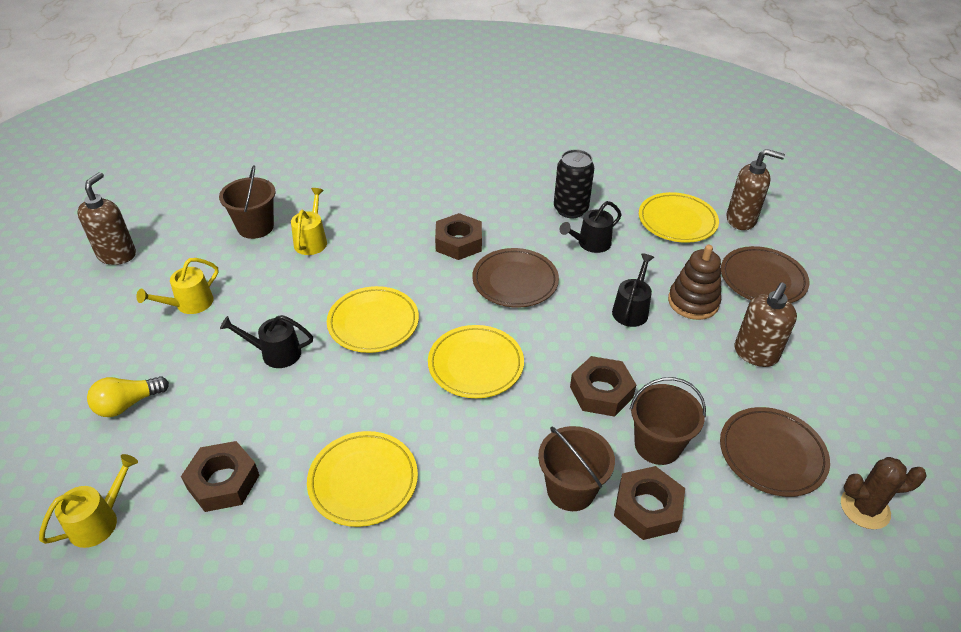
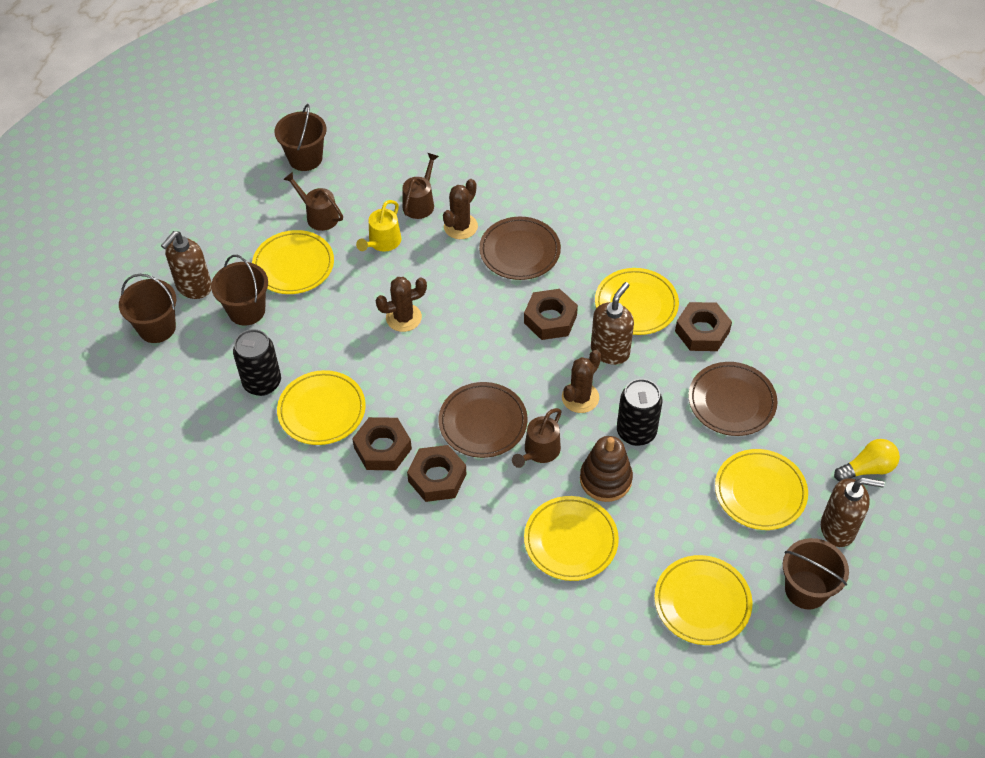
black can: [554,149,594,218] = 1 -> [233,329,281,396] [617,379,663,446] = 2
black watering can: [220,315,313,368] [559,201,622,253] [612,253,654,327] = 3 -> none = 0
brown bucket: [219,165,275,239] [538,426,615,511] [630,377,706,465] = 3 -> [119,274,176,343] [211,255,268,326] [275,104,326,171] [783,538,849,610] = 4
brown cactus: [841,457,927,529] = 1 -> [375,277,427,332] [443,179,478,239] [562,350,601,413] = 3
brown watering can: none = 0 -> [283,172,343,231] [402,153,439,219] [512,408,562,468] = 3
yellow plate: [307,431,418,527] [327,286,419,353] [428,325,524,398] [639,192,719,243] = 4 -> [252,230,334,294] [277,370,366,445] [524,496,619,581] [595,268,679,335] [654,555,752,645] [715,449,808,530] = 6
yellow watering can: [39,454,138,548] [136,258,218,314] [291,188,327,255] = 3 -> [356,200,401,252] = 1

